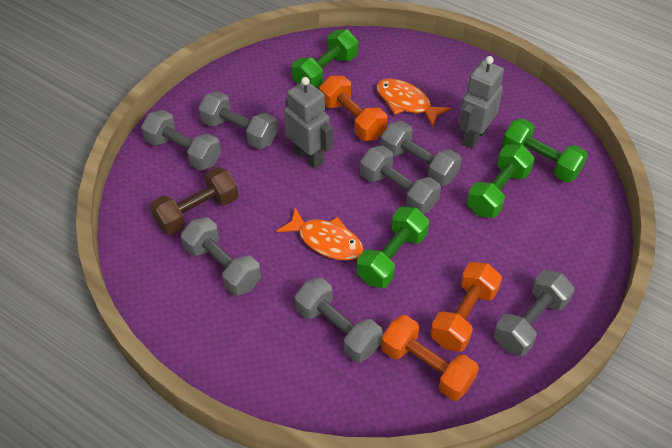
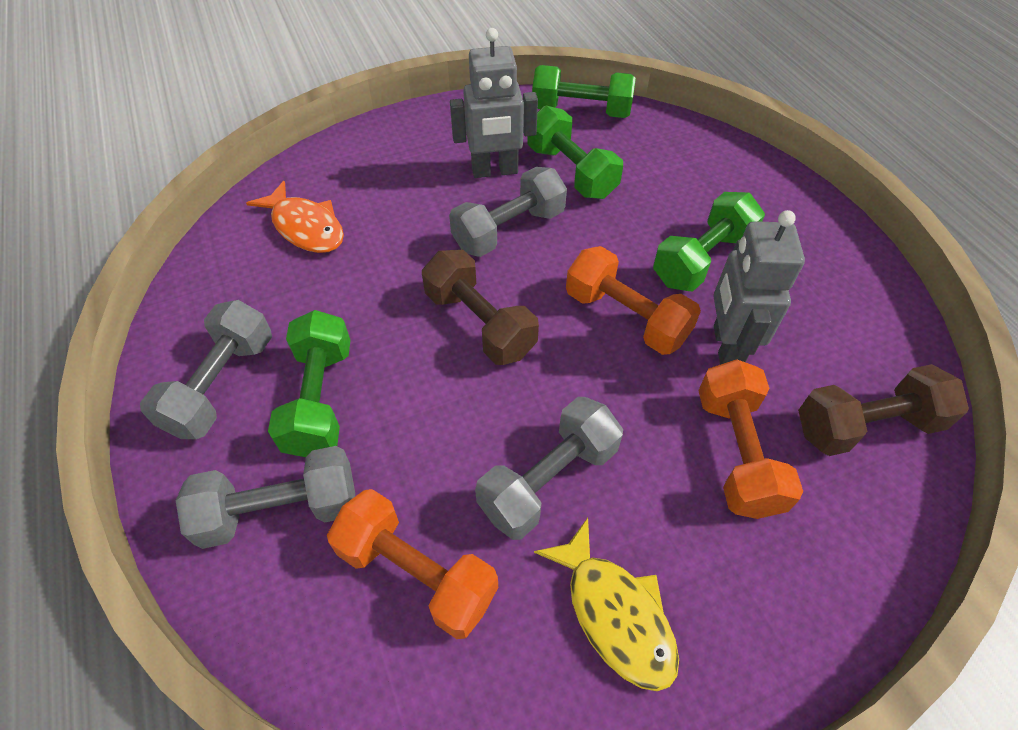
brown dumbbell: [150,167,238,235] = 1 -> [422,250,539,365] [798,364,969,456] = 2
grey dumbbell: [141,110,221,171] [181,217,261,296] [198,91,278,149] [295,278,383,362] [360,146,441,214] [380,121,461,186] [494,270,574,356] = 7 -> [140,300,272,439] [176,446,355,549] [449,167,567,257] [475,397,623,540] = 4
orange fish: [277,208,363,260] [376,79,451,127] = 2 -> [246,181,344,253] = 1
yellow fish: none = 0 -> [534,518,679,691] = 1

